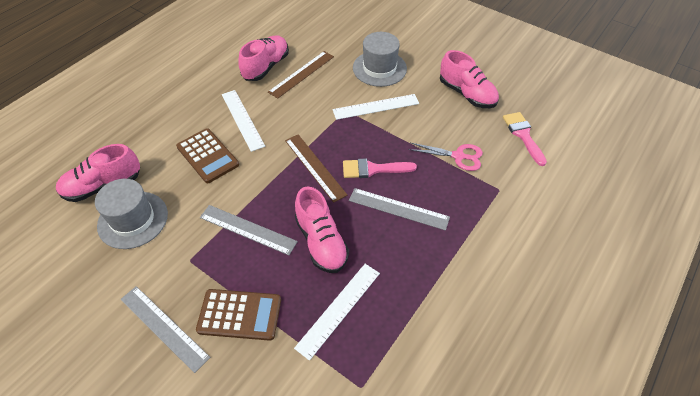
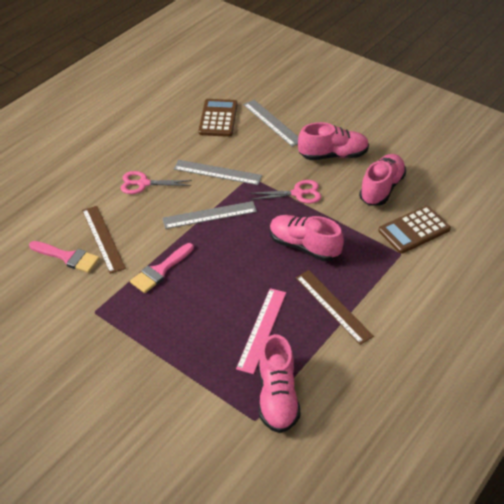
grey hat: [95,179,168,249] [353,32,407,87] = 2 -> none = 0
pink ruler: none = 0 -> [236,288,286,374] = 1
pink scissors: [408,143,483,171] = 1 -> [121,171,192,194] [249,180,322,203] = 2
white ruler: [222,90,265,152] [294,264,380,361] [333,94,419,120] = 3 -> none = 0

